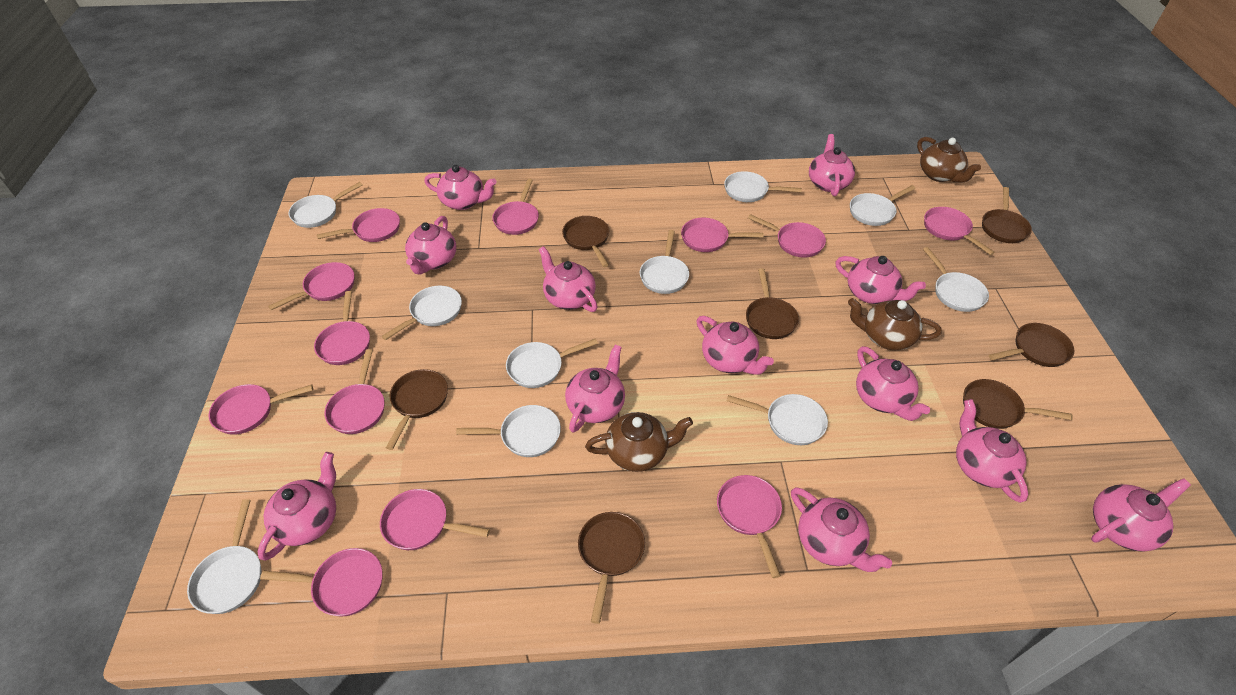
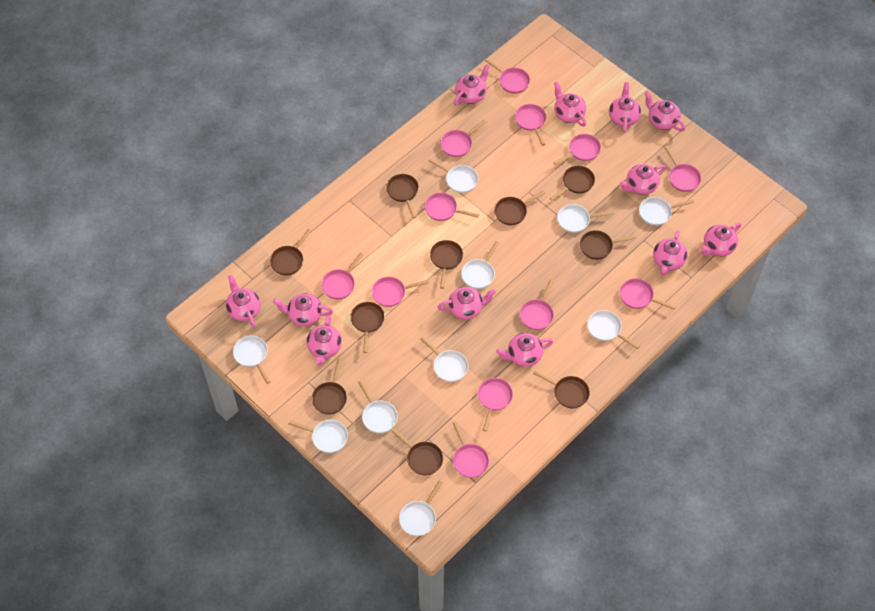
brown pan: [386,369,448,450] [562,216,609,267] [578,512,645,624] [746,268,799,339] [963,379,1073,429] [982,187,1032,243] [989,323,1075,367] = 7 -> [270,229,311,275] [312,359,347,415] [350,302,385,353] [386,174,419,218] [391,429,443,475] [430,240,463,289] [494,191,545,225] [533,370,590,409] [550,166,595,201] [580,230,636,260] = 10
brown teapot: [585,412,693,472] [848,298,942,350] [917,137,981,183] = 3 -> none = 0

